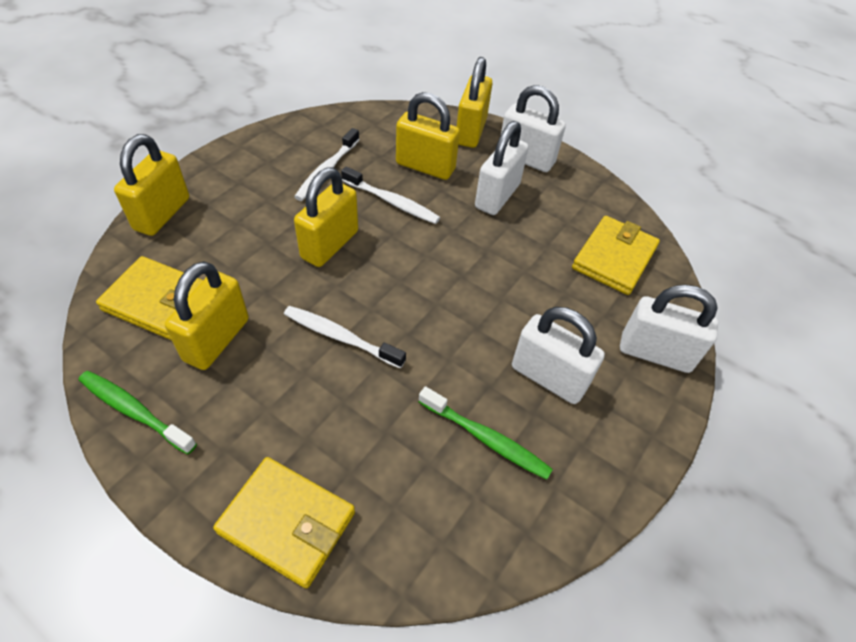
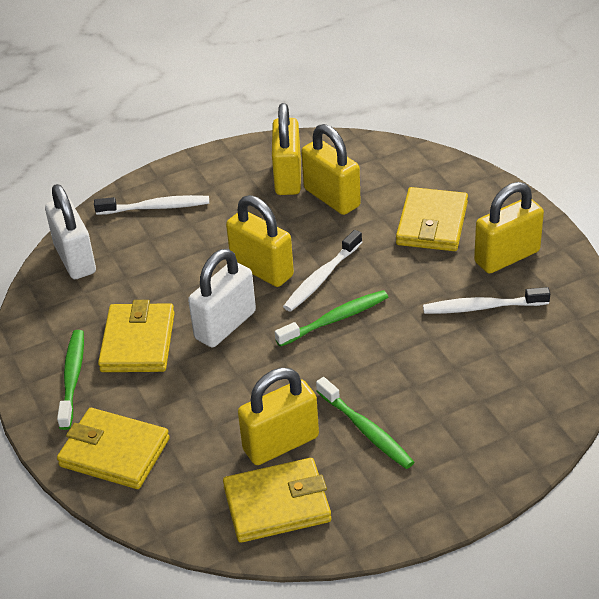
green toothbrush: [79,371,197,454] [419,386,553,480] = 2 -> [57,330,84,430] [275,290,388,347] [316,377,414,469] = 3
white padlock: [475,121,529,215] [501,85,566,172] [512,307,605,404] [620,285,718,373] = 4 -> [45,184,96,279] [188,249,256,347] = 2
yellow wallet: [96,256,203,340] [213,457,355,588] [572,216,660,295] = 3 -> [57,408,170,489] [98,300,175,372] [223,458,331,543] [396,187,468,251] = 4

